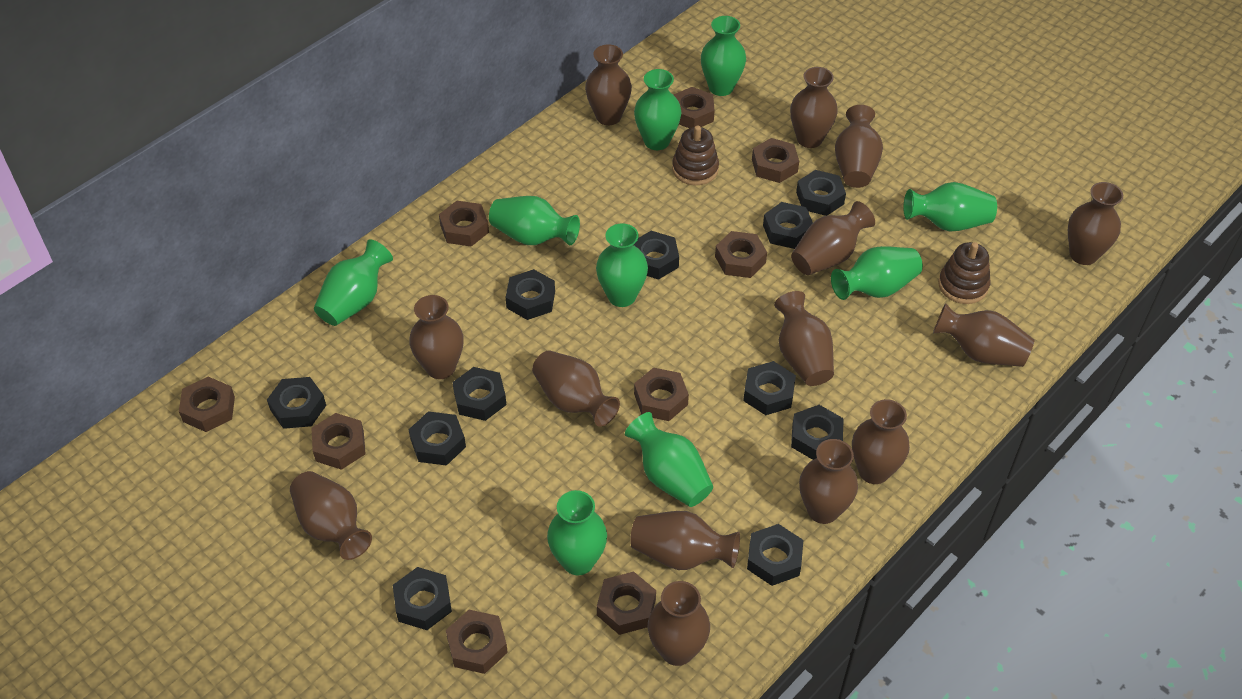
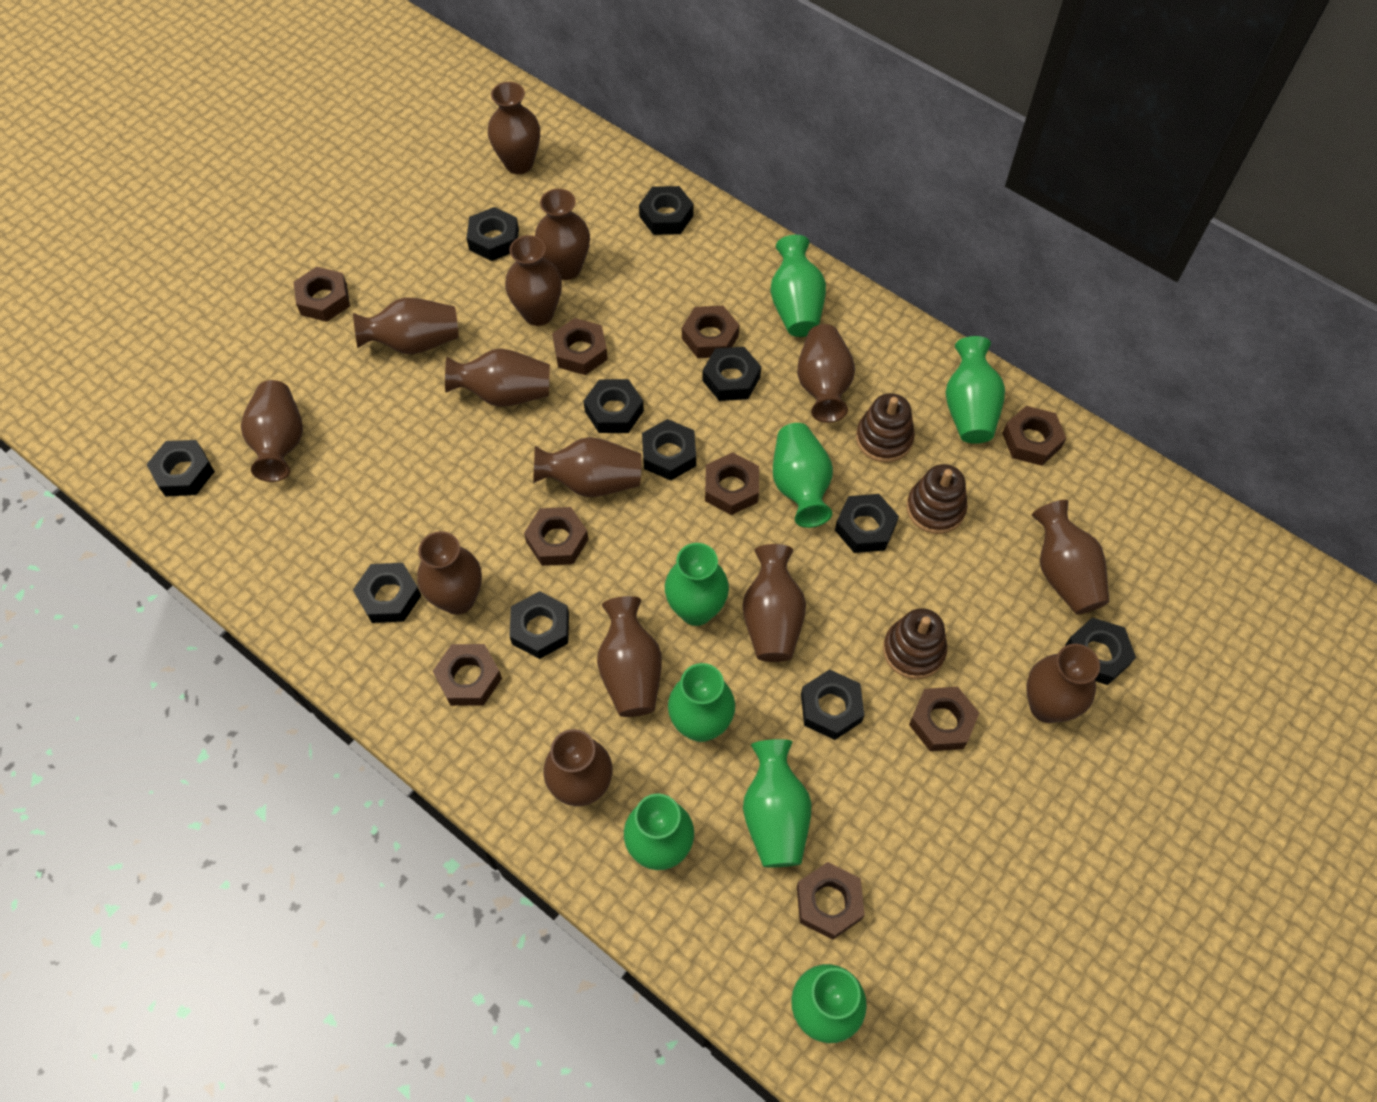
brown stacking toy: [672,125,719,185] [938,242,990,304] = 2 -> [856,393,915,463] [883,608,947,679] [906,464,967,534] = 3
green vase: [314,239,393,326] [489,196,580,245] [547,490,607,575] [596,223,648,307] [625,412,713,507] [634,69,681,150] [701,16,746,96] [831,246,923,300] [903,182,997,232] = 9 -> [624,794,694,870] [665,543,729,626] [668,663,735,742] [743,739,811,867] [770,235,826,337] [773,423,833,528] [791,964,867,1043] [946,336,1005,444] = 8

